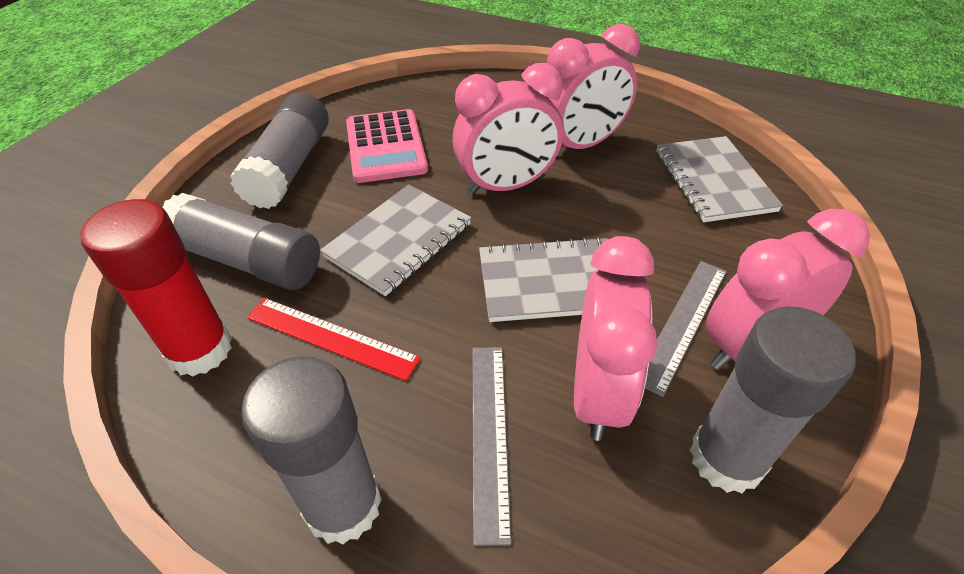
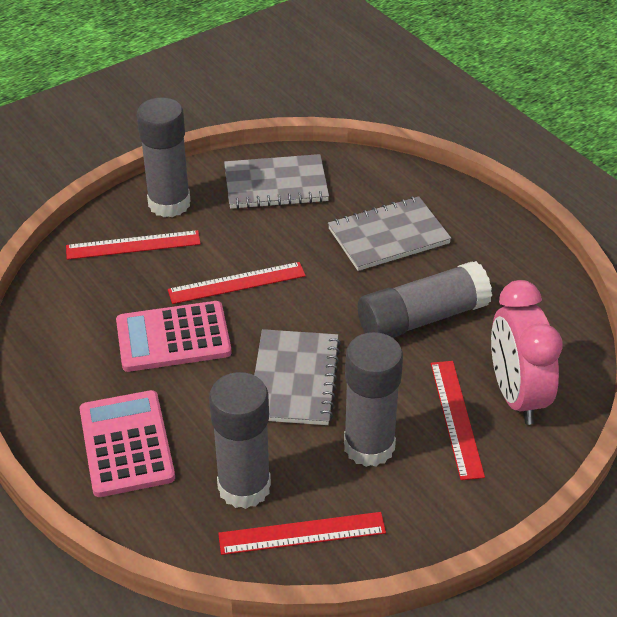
grey ruler: [473,347,511,546] [645,261,727,397] = 2 -> none = 0
pink calculator: [346,109,428,183] = 1 -> [79,390,175,497] [116,301,232,372] = 2
pink clock: [452,63,563,195] [547,24,640,149] [574,236,657,441] [706,209,870,370] = 4 -> [491,280,563,425] = 1
red glue stick: [80,199,232,377] = 1 -> none = 0
red ruler: [247,298,421,381] = 1 -> [66,230,201,260] [168,262,306,304] [218,512,386,555] [431,361,485,480] = 4

